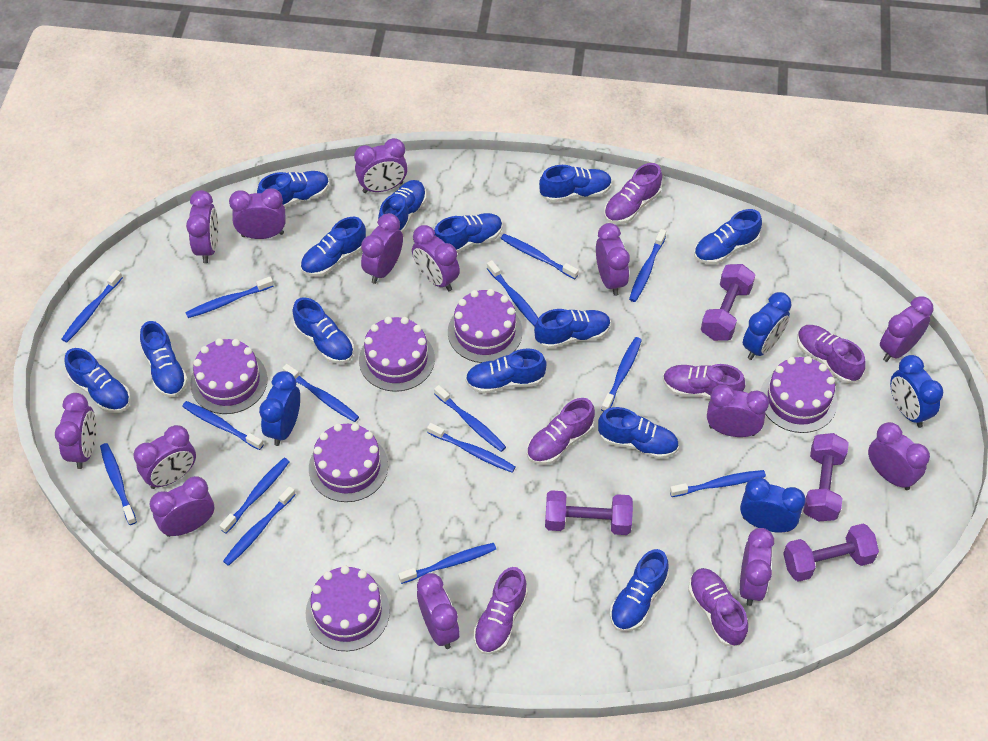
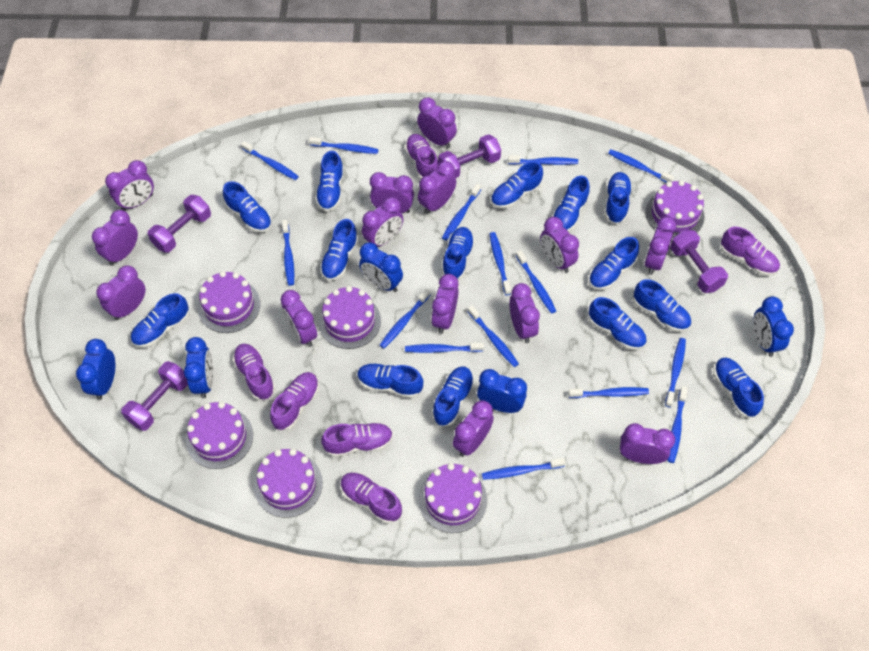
blue clock: [259,371,300,446] [740,477,806,533] [743,292,792,360] [890,355,943,428] = 4 -> [76,339,115,400] [184,337,213,398] [359,242,403,292] [477,369,527,413] [753,296,794,357] = 5
blue shoe: [64,348,131,413] [140,321,188,397] [257,171,329,208] [293,297,354,364] [300,217,366,277] [378,180,427,234] [434,213,502,253] [465,349,546,394] [534,309,611,349] [539,165,612,203] [598,407,679,459] [610,549,669,632] [694,209,762,265] = 13 -> [131,293,189,348] [223,181,272,232] [315,151,344,212] [320,219,358,281] [357,364,423,398] [432,366,474,426] [442,227,475,280] [491,161,543,209] [552,176,590,232] [588,297,647,350] [589,237,639,290] [605,172,632,224] [633,279,691,332] [713,357,764,417] = 14

